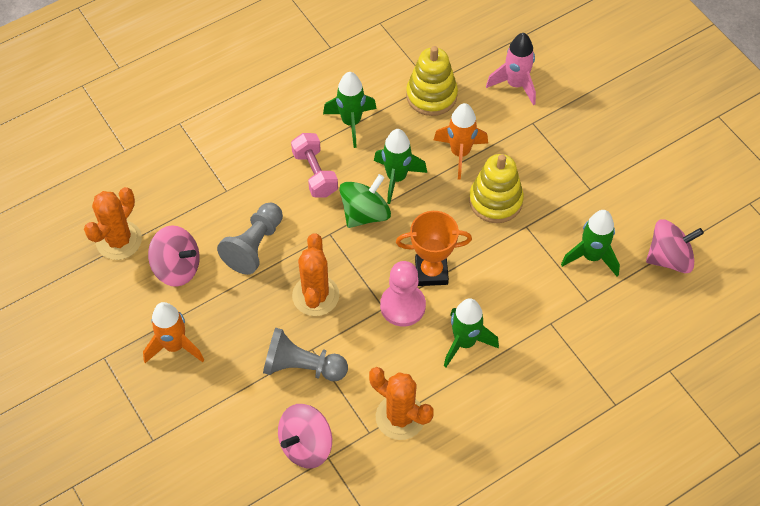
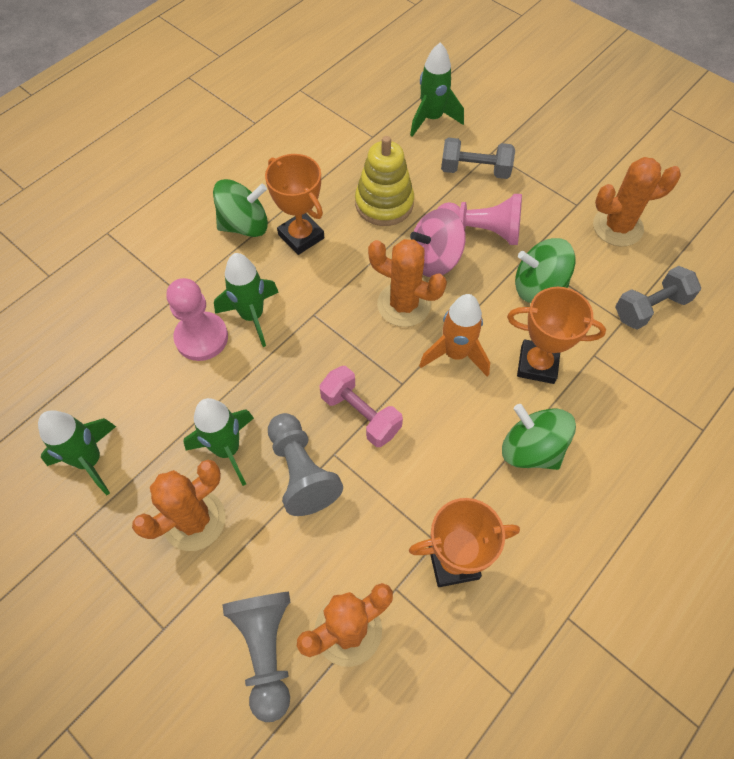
green spinning top: [339,174,391,228] = 1 -> [213,179,268,237] [502,404,576,470] [515,238,576,303] = 3
grey dumbbell: none = 0 -> [441,138,515,179] [615,266,701,330] = 2
orange cactus: [84,187,142,260] [292,233,339,316] [369,367,434,440] = 3 -> [132,460,225,551] [297,583,393,667] [368,239,447,327] [593,157,681,246] = 4
orange rocket: [143,302,204,363] [434,103,488,180] = 2 -> [419,294,490,377] = 1
orange trophy: [396,211,472,286] = 1 -> [265,154,324,255] [409,498,520,587] [507,287,606,384] = 3
pink pawn: [380,261,426,327] = 1 -> [166,278,228,361] [437,194,522,245] = 2
pink rocket: [486,33,536,105] = 1 -> none = 0
pink spinning top: [148,225,200,287] [278,404,332,468] [646,219,704,273] = 3 -> [410,208,466,277] = 1
yellow stacking toy: [406,46,458,116] [469,154,524,223] = 2 -> [355,136,414,226] = 1

